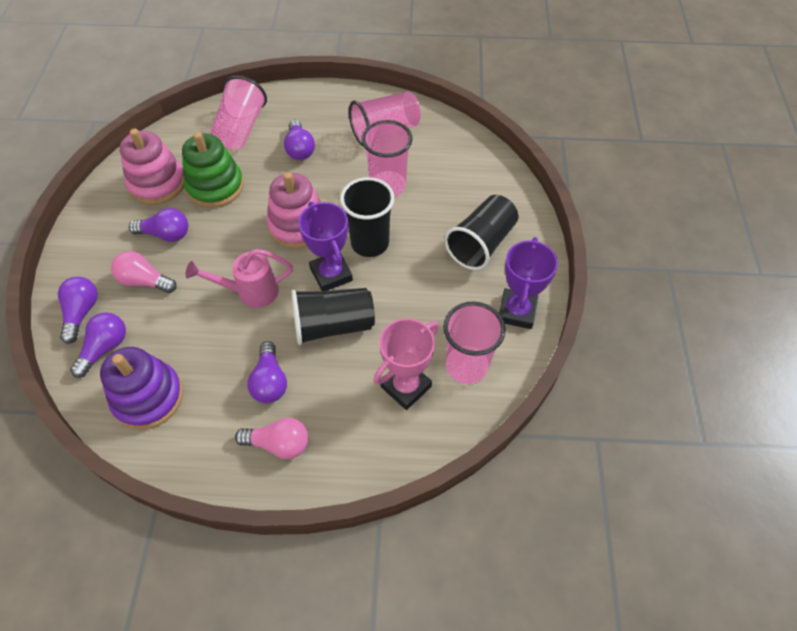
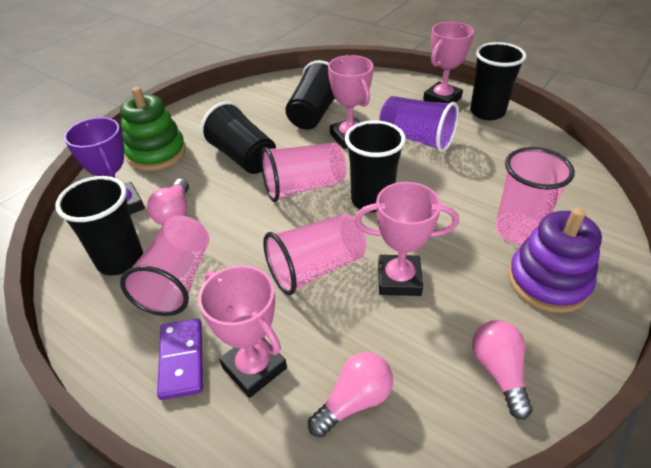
black cup: [291,288,375,345] [340,177,395,257] [444,195,518,270] = 3 -> [55,176,143,275] [200,101,276,174] [285,60,335,129] [345,120,406,212] [470,42,526,120] = 5
pink light bulb: [111,251,177,293] [235,418,308,459] = 2 -> [147,179,189,225] [308,352,393,437] [472,320,533,420] = 3
pink stacking toy: [120,129,184,205] [267,172,321,249] = 2 -> none = 0
pink trophy: [374,318,439,410] = 1 -> [198,265,287,398] [328,55,373,149] [354,182,459,296] [423,22,474,103] = 4
pink watering can: [186,249,293,308] = 1 -> none = 0
purple cup: none = 0 -> [379,96,459,153] = 1
purple domino: none = 0 -> [157,318,203,400] = 1
purple light bulb: [58,277,98,344] [70,313,126,378] [129,208,188,242] [247,341,287,403] [284,120,315,160] = 5 -> none = 0
purple trophy: [298,202,353,291] [499,237,558,329] = 2 -> [64,117,145,215] = 1

